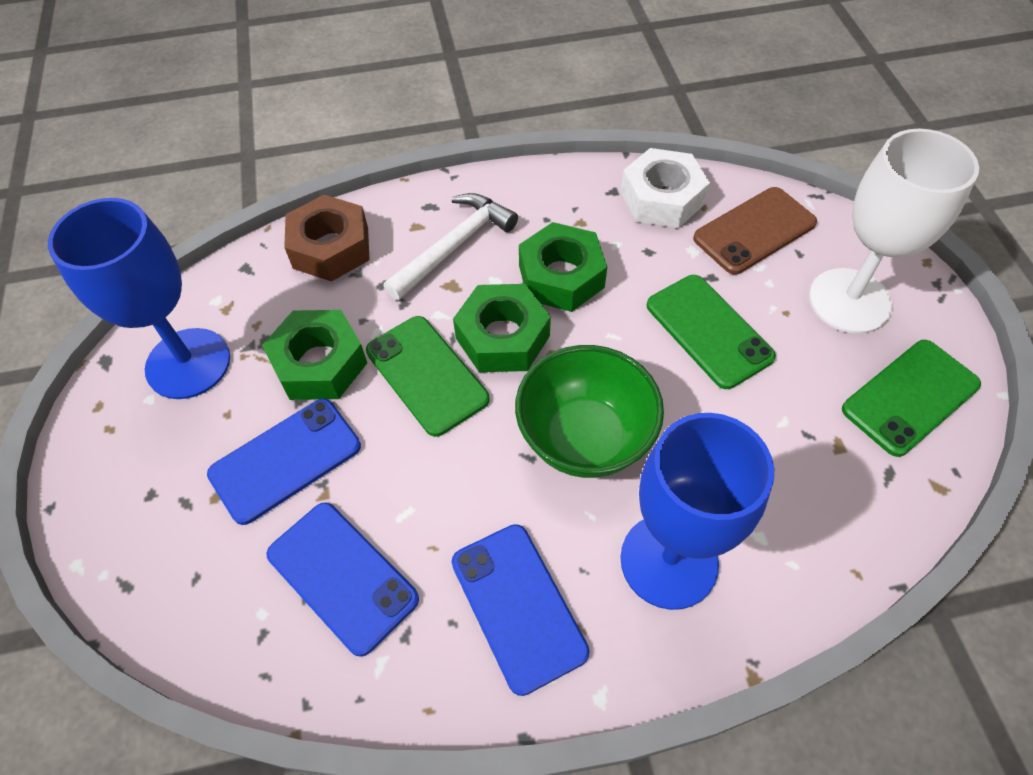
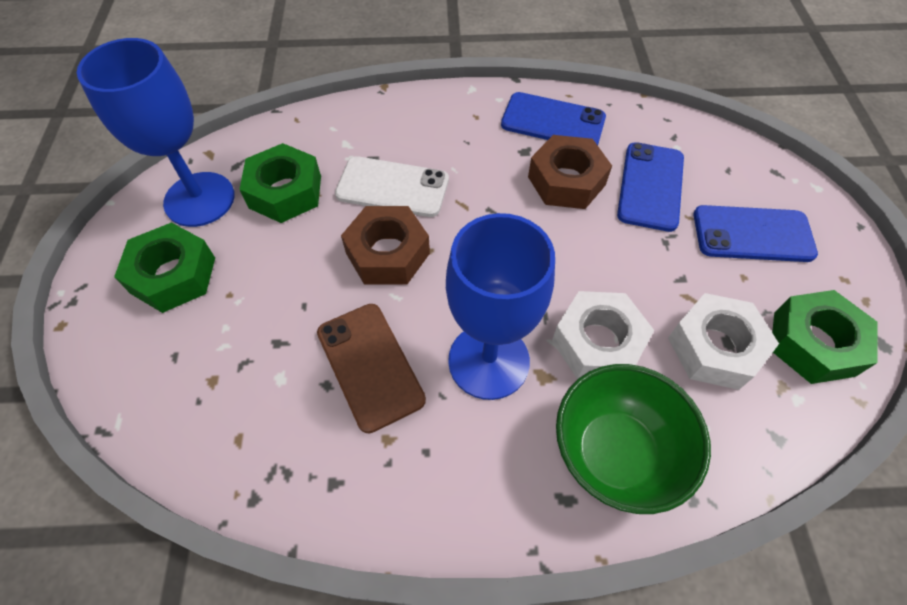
brown nut: [284,195,369,282] = 1 -> [341,206,430,284] [528,135,612,209] = 2
green phone: [366,316,489,437] [647,275,776,389] [842,340,981,457] = 3 -> none = 0
white goblet: [809,129,979,334] = 1 -> none = 0
white hammer: [383,193,518,301] = 1 -> none = 0
white nut: [621,148,710,228] = 1 -> [552,291,654,379] [668,293,779,390] = 2
white phone: none = 0 -> [335,156,449,217] = 1

